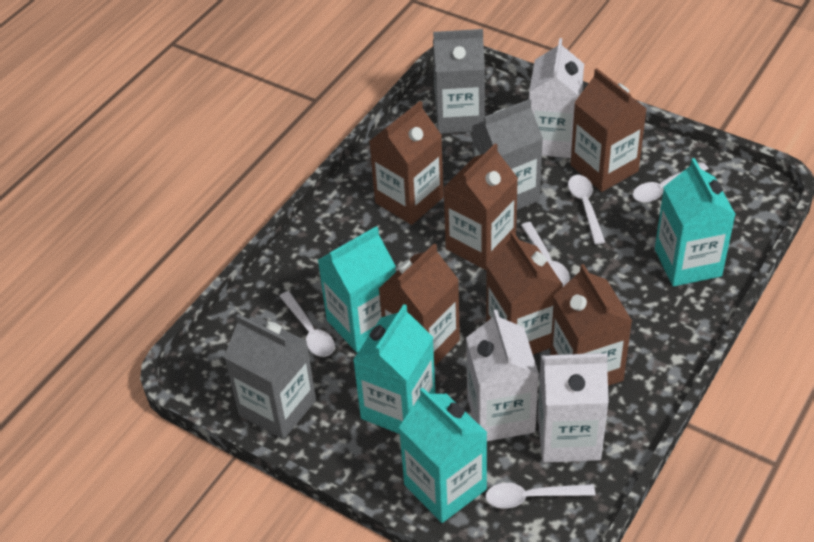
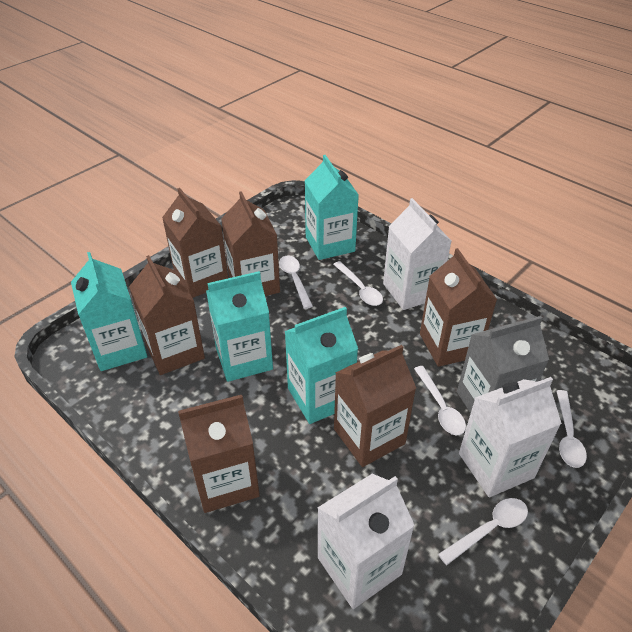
grey carton: [224,314,316,439] [433,29,485,134] [472,99,543,210] = 3 -> [457,316,549,413] = 1

